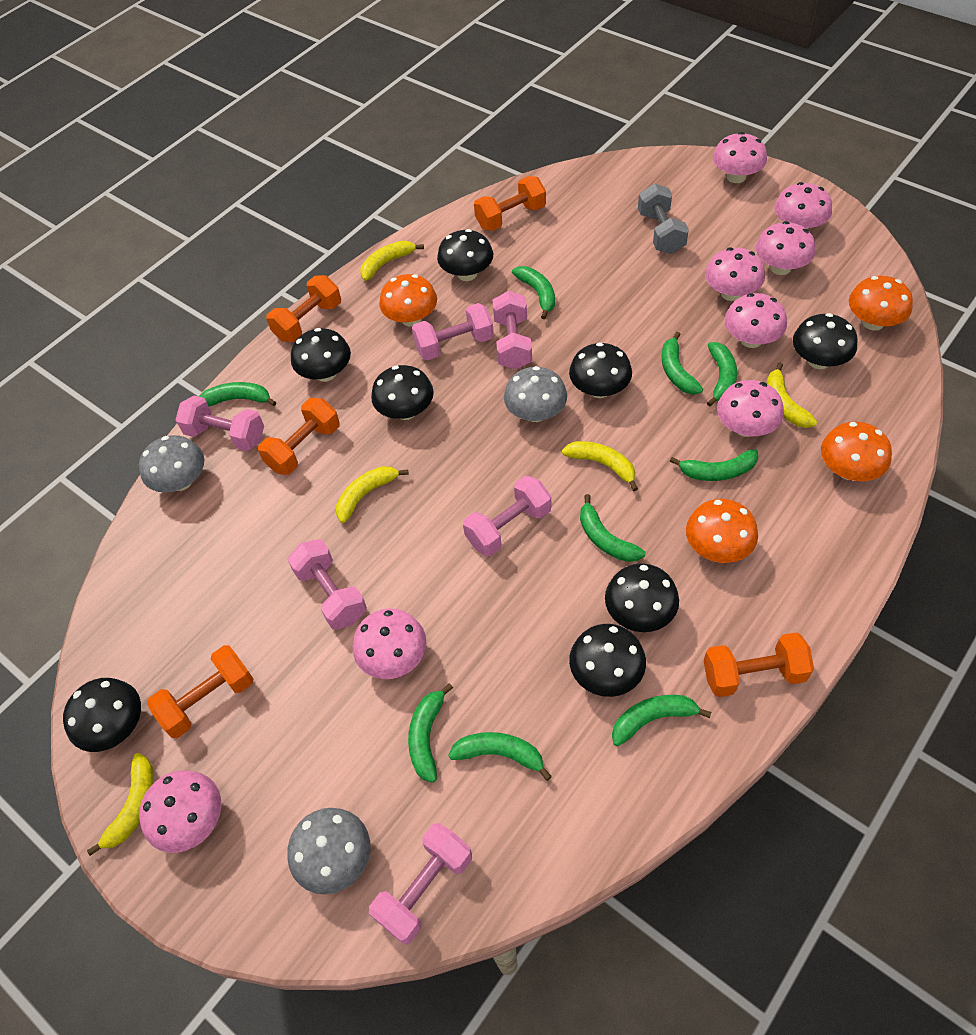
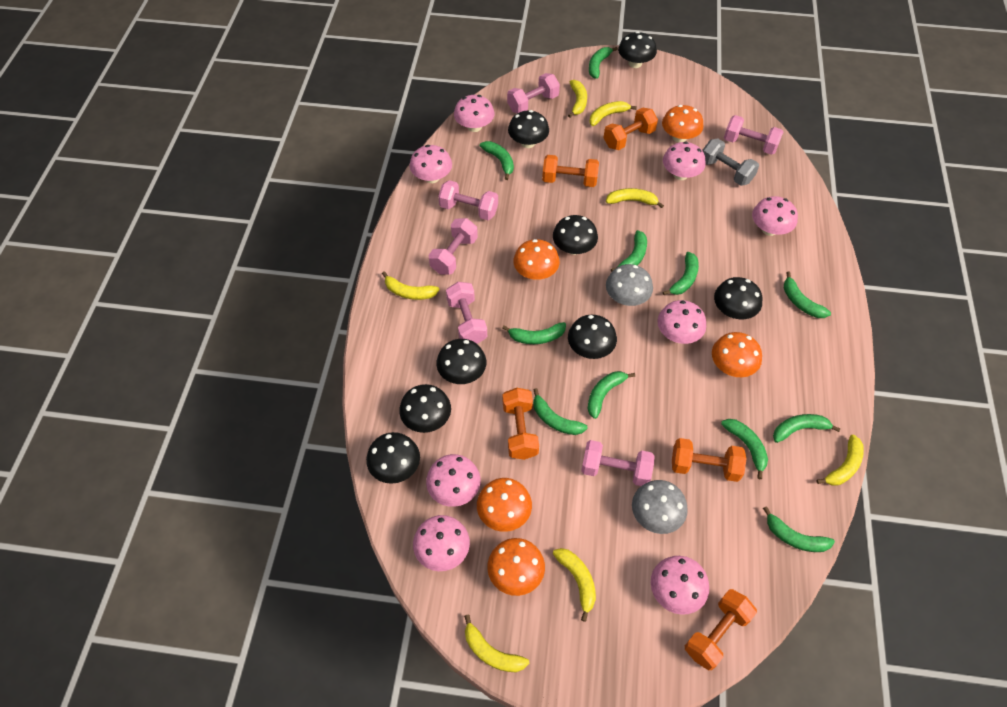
green banana: [199,382,276,406] [408,683,453,783] [448,732,552,781] [512,266,555,319] [580,494,645,562] [612,695,711,746] [662,332,703,395] [670,449,758,481] [707,342,737,407] = 9 -> [480,141,514,180] [502,322,566,344] [533,388,587,435] [588,371,635,419] [589,47,618,79] [611,230,647,272] [663,252,699,295] [721,419,768,479] [763,506,835,552] [773,414,841,443] [784,271,831,318] = 11
grey mushroom: [139,435,204,492] [288,808,370,895] [504,366,567,422] = 3 -> [606,264,653,306] [632,480,688,534] = 2
orange mushroom: [379,274,437,326] [686,499,758,563] [821,422,892,481] [849,276,913,331] = 4 -> [477,478,532,532] [487,538,545,596] [513,239,560,280] [662,105,703,143] [712,332,762,377] = 5
yellow banana: [87,753,154,856] [336,466,409,523] [360,241,424,281] [562,441,638,491] [767,362,817,428] = 5 -> [382,271,439,300] [464,615,529,672] [553,548,596,622] [568,80,587,118] [589,101,637,126] [606,188,664,208] [816,434,864,486] = 7

